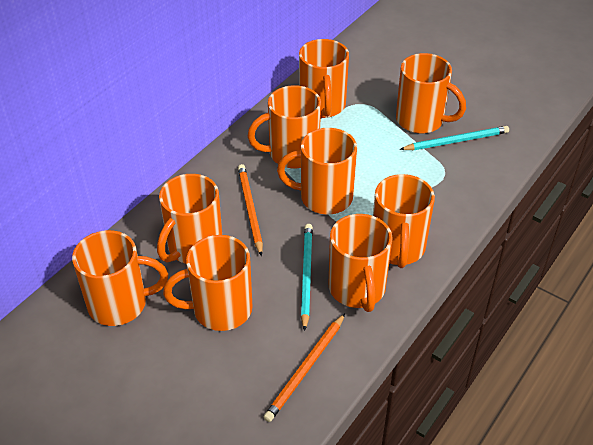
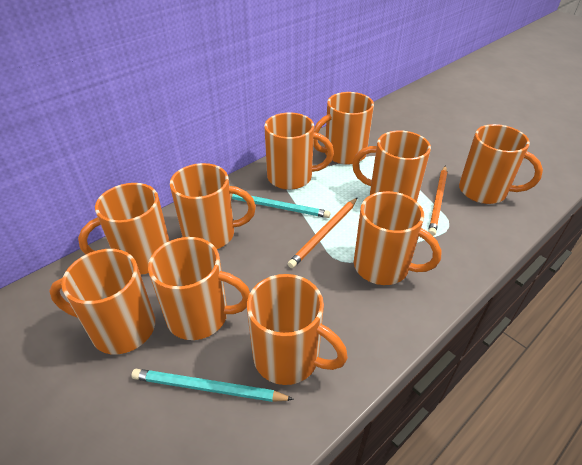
orange mug: [72,230,168,326] [157,174,222,264] [163,235,253,331] [248,85,321,169] [277,128,357,215] [299,39,349,118] [329,214,393,312] [373,174,435,268] [396,53,466,134] = 9 -> [49,249,155,354] [78,183,170,274] [148,237,250,340] [170,163,256,249] [247,274,348,385] [264,113,334,190] [313,92,374,165] [352,130,431,201] [354,191,442,285] [459,124,543,204] = 10

